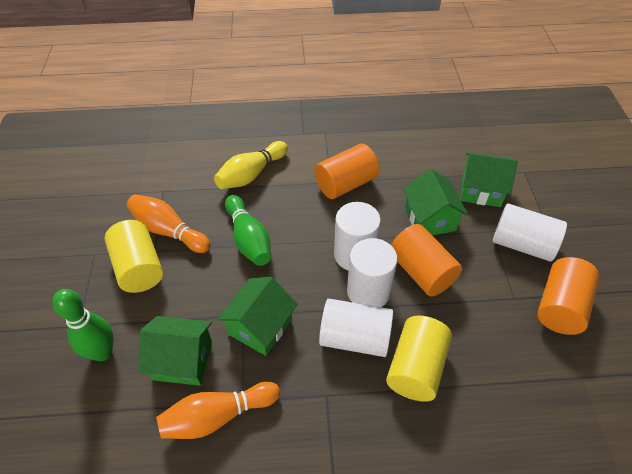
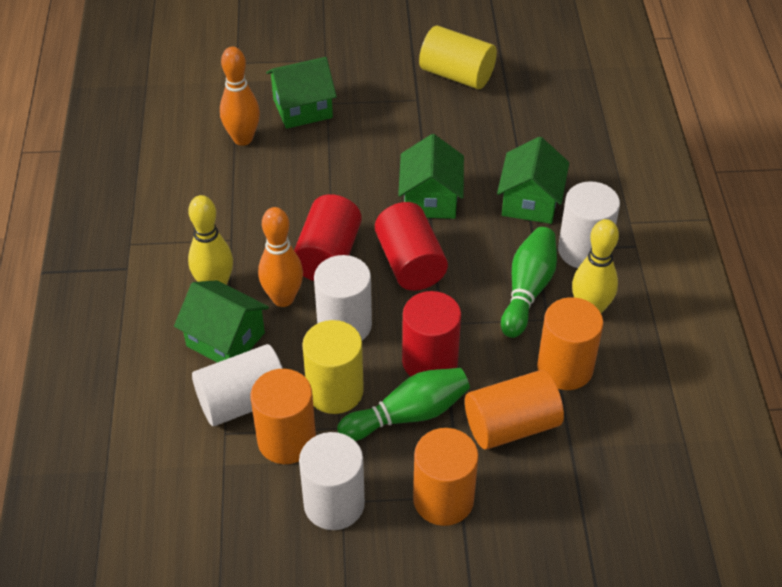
orange cylinder: [314,144,379,199] [391,224,462,297] [537,257,600,335] = 3 -> [251,369,316,464] [413,428,479,526] [465,370,564,450] [537,297,603,390] = 4
red cylinder: none = 0 -> [294,194,362,281] [375,202,448,291] [402,291,461,377] = 3
yellow bowling pin: [214,141,288,189] = 1 -> [188,195,233,285] [572,219,619,313] = 2

